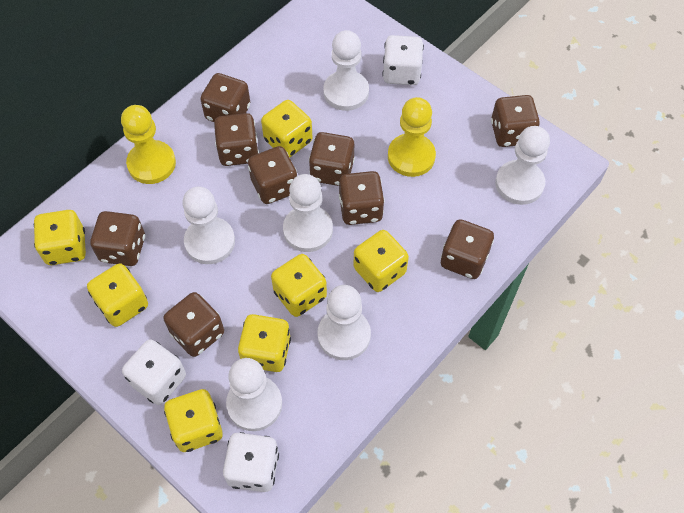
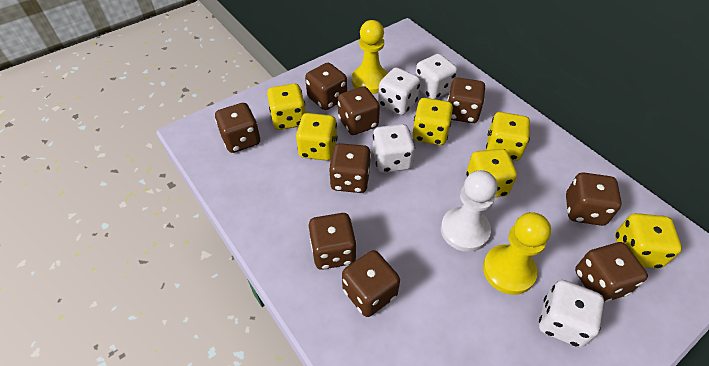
white dice: [122,339,186,405] [223,432,279,492] [382,35,424,85] = 3 -> [373,124,415,173] [378,67,421,115] [415,54,458,99] [539,280,604,348] = 4
white pawn: [182,187,235,264] [226,358,282,431] [283,174,333,252] [317,285,371,360] [323,30,369,111] [495,126,550,205] = 6 -> [441,170,498,252] = 1
yellow dice: [34,210,86,265] [87,263,148,327] [164,389,223,452] [238,314,291,372] [261,100,313,158] [271,254,327,317] [354,230,409,292] = 7 -> [267,84,306,130] [296,113,338,161] [412,98,453,145] [466,149,517,197] [486,112,530,161] [615,213,682,269] = 6

